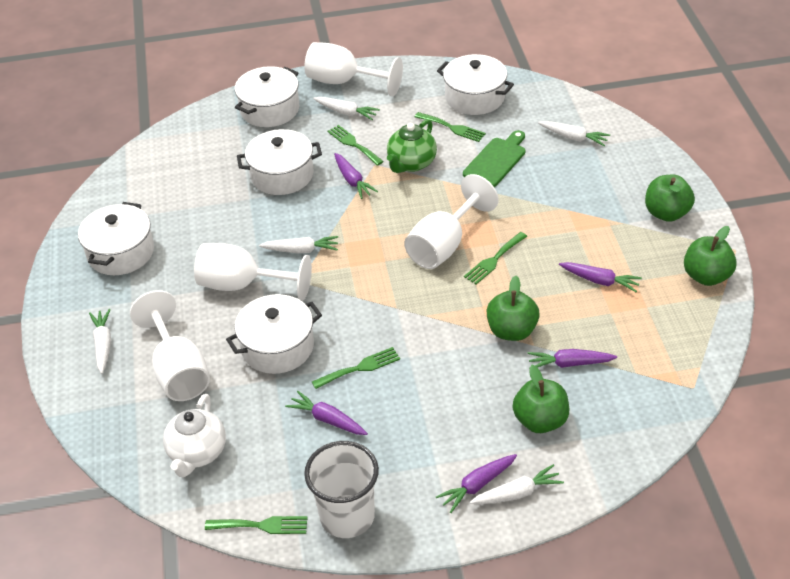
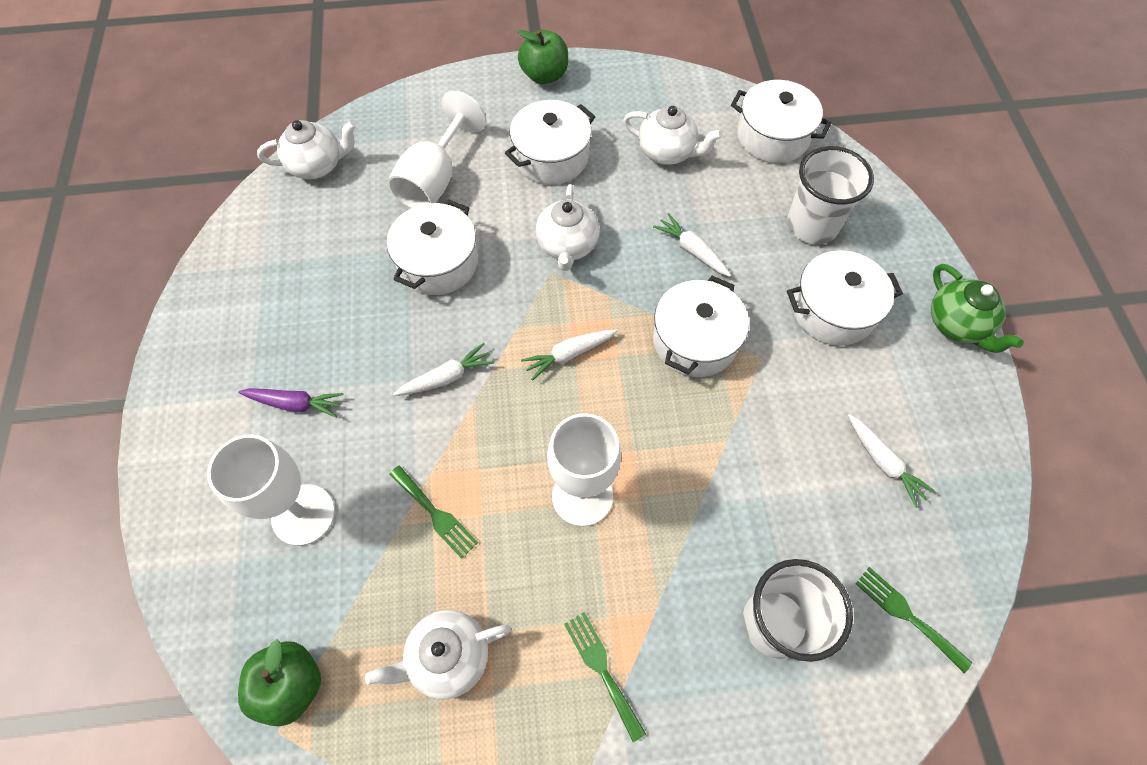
green apple: [486,276,540,341] [513,365,569,433] [645,175,695,222] [684,226,737,286] = 4 -> [238,639,321,726] [517,30,568,84] = 2
green cutting board: [463,130,526,187] = 1 -> none = 0
green fork: [205,516,308,534] [312,347,400,389] [327,125,384,166] [415,112,486,142] [464,232,527,285] = 5 -> [389,465,478,559] [564,612,646,742] [855,567,972,673] = 3
purple carrot: [285,391,368,435] [334,153,378,199] [436,454,517,513] [528,349,617,368] [559,262,642,292] = 5 -> [238,388,343,418] = 1
white carrot: [89,309,111,374] [259,236,338,253] [313,97,380,120] [470,464,564,504] [538,121,610,146] = 5 -> [394,343,494,396] [521,329,617,381] [653,213,731,277] [848,414,936,508] = 4
white cup: [304,441,379,538] = 1 -> [743,559,853,662] [787,146,874,245] = 2
white goblet: [130,290,210,401] [194,243,312,301] [304,42,403,96] [404,174,499,269] = 4 -> [207,435,335,546] [387,91,486,209] [547,413,621,527] = 3
white teapot: [163,394,226,477] = 1 -> [257,120,356,179] [365,610,511,700] [536,184,600,271] [624,106,723,165] = 4

